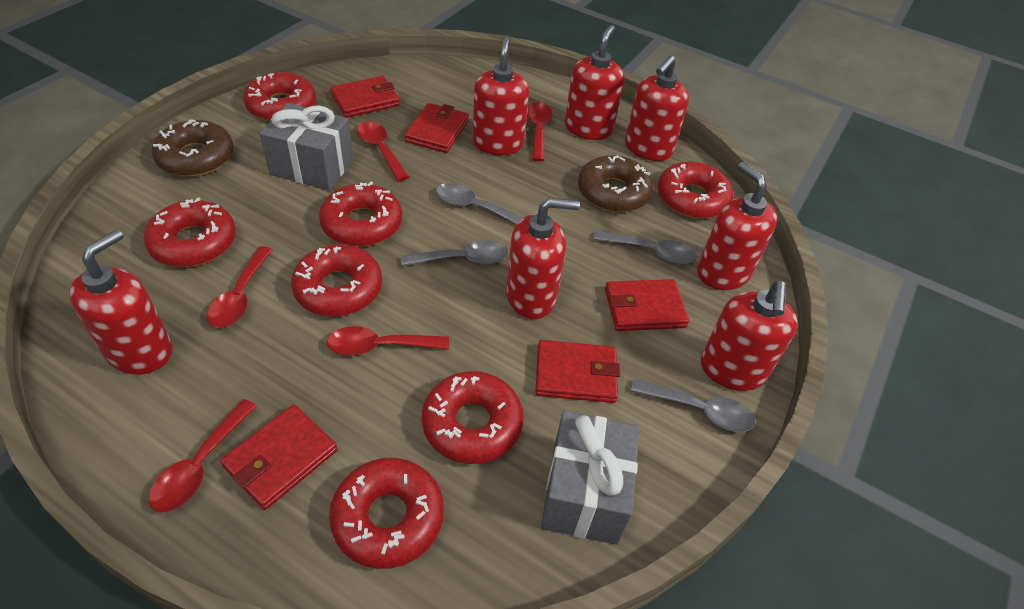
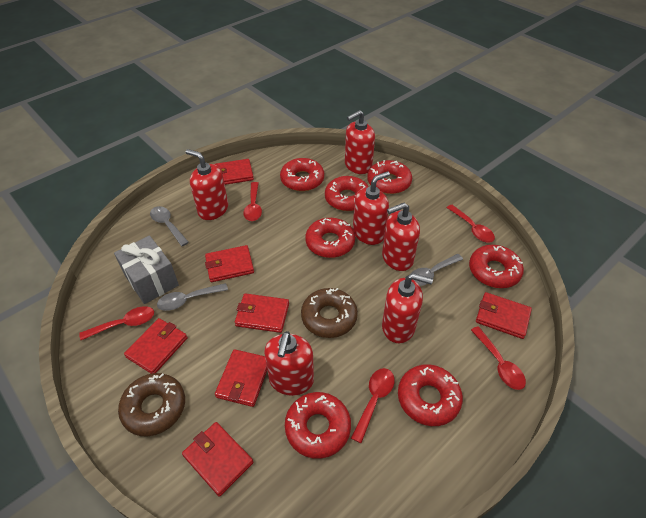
grey gift: [260,103,353,191] [541,411,639,545] = 2 -> [114,235,179,304] = 1
grey spoon: [401,240,508,266] [436,183,524,224] [593,231,697,264] [630,379,756,432] = 4 -> [150,206,189,246] [157,283,228,311] [411,254,463,286] = 3
red soap dispenser: [69,229,173,375] [472,35,529,155] [506,198,580,319] [565,25,624,140] [625,55,689,161] [697,162,777,290] [701,281,798,391] = 7 -> [186,149,228,220] [264,331,314,396] [345,110,375,174] [353,171,390,245] [382,203,420,271] [382,273,433,343] = 6
red wallet: [220,405,338,510] [330,76,400,118] [404,103,469,153] [535,340,620,403] [605,279,689,331] = 5 -> [124,318,188,374] [182,422,253,497] [205,245,254,282] [214,159,254,185] [215,349,267,407] [235,293,289,333] [476,292,532,339] = 7

